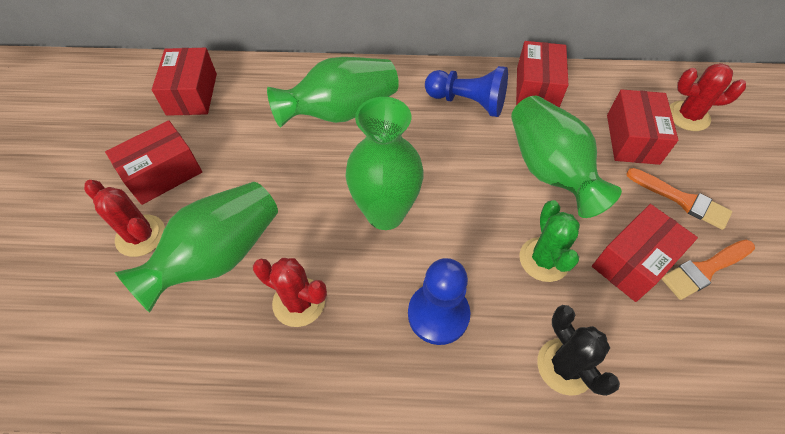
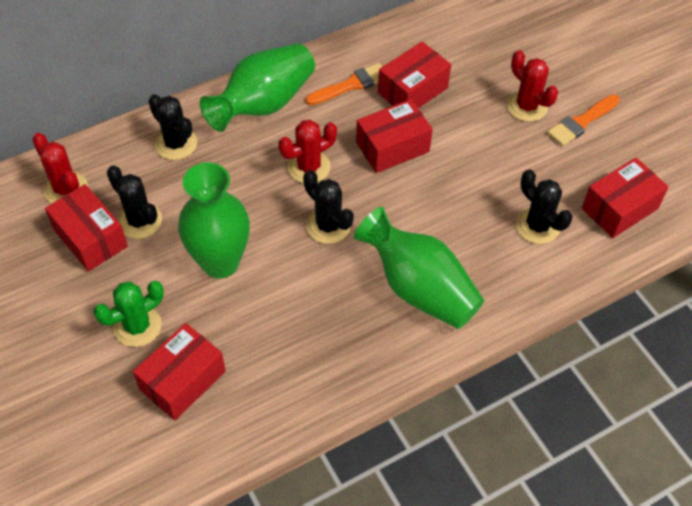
black cactus: [537,305,620,396] = 1 -> [107,165,162,239] [148,94,197,160] [303,170,354,244] [516,169,573,244] = 4
blue pawn: [408,258,470,345] [425,66,508,117] = 2 -> none = 0
green vase: [115,182,278,313] [267,57,399,127] [345,97,424,230] [511,96,622,218] = 4 -> [178,162,250,278] [200,44,315,132] [354,207,484,329] = 3

